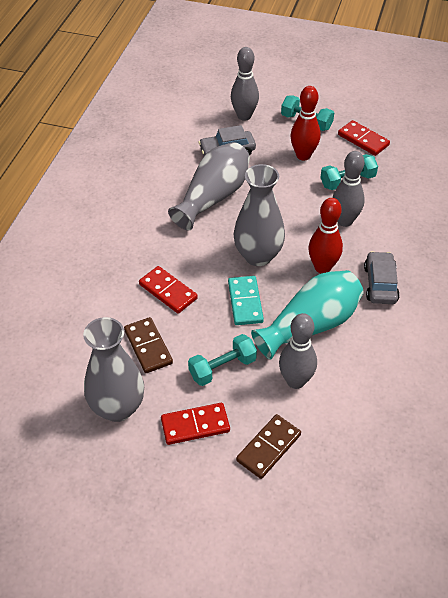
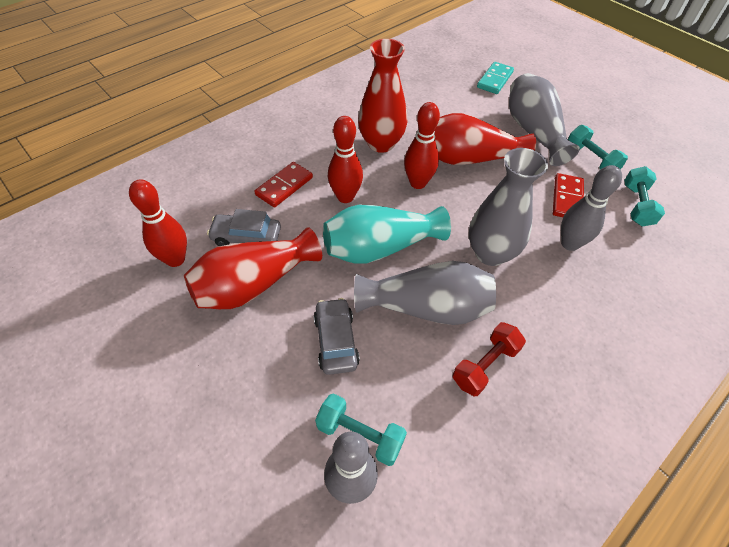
brown domino: [124,317,173,373] [236,414,301,479] = 2 -> none = 0
grey bowling pin: [231,47,259,121] [279,313,317,389] [333,151,365,227] = 3 -> [324,432,378,504] [561,165,622,251] = 2
red bowling pin: [290,86,321,160] [308,198,343,273] = 2 -> [129,180,187,267] [328,116,363,203] [404,102,440,189] = 3
red domino: [139,266,198,314] [161,403,230,445] [338,120,390,156] = 3 -> [254,162,313,207] [553,173,584,217] = 2
red dumbbell: none = 0 -> [453,322,526,396] = 1
red vase: none = 0 -> [184,227,322,309] [358,39,407,153] [434,113,536,165] = 3

